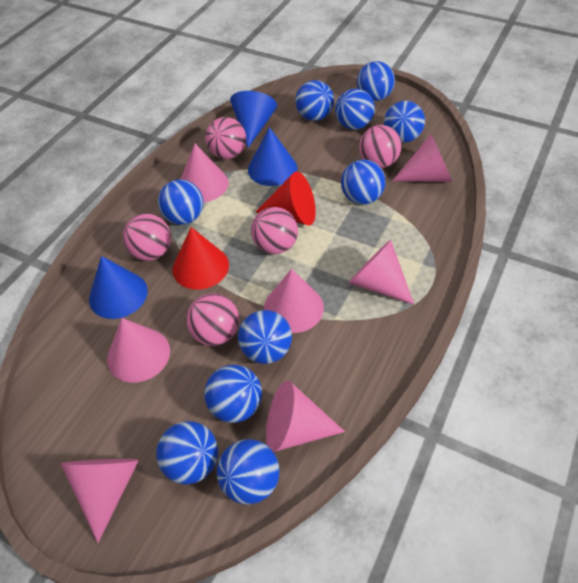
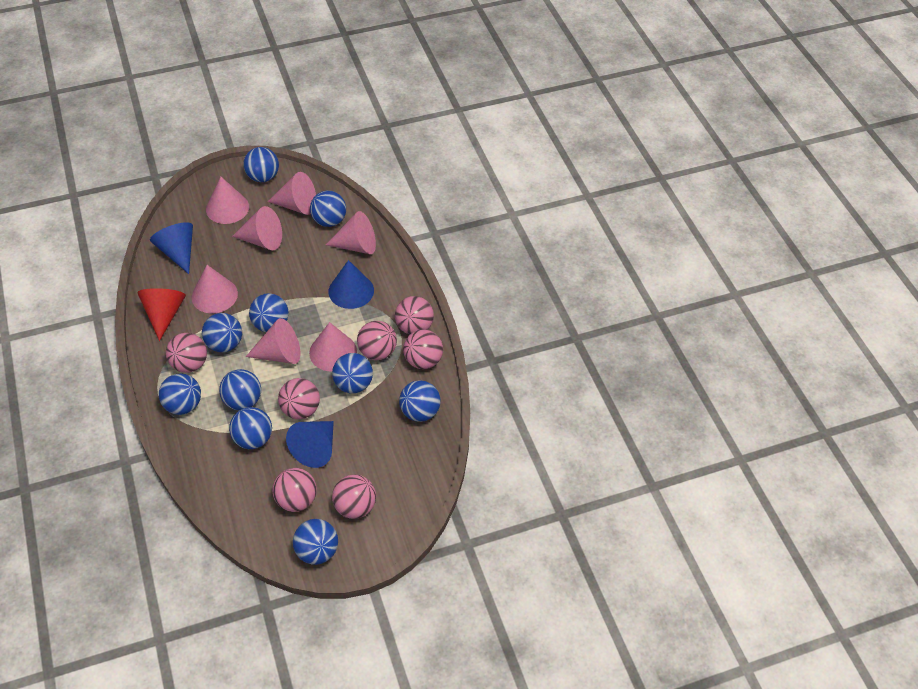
pink ball: [123,214,171,261] [186,293,239,346] [205,117,246,159] [251,207,298,254] [359,125,402,168] = 5 -> [166,333,207,373] [272,468,317,512] [278,378,320,419] [332,475,376,519] [357,321,397,360] [395,296,434,334] [403,329,443,369] = 7
red cone: [172,227,229,290] [256,172,316,226] = 2 -> [137,288,186,341] = 1

